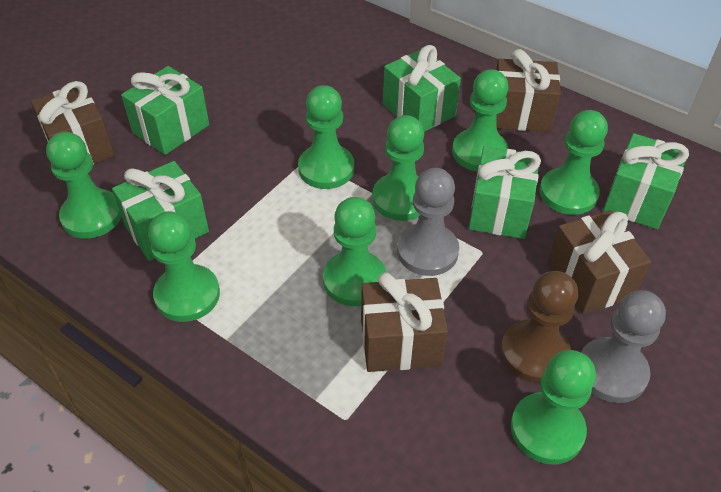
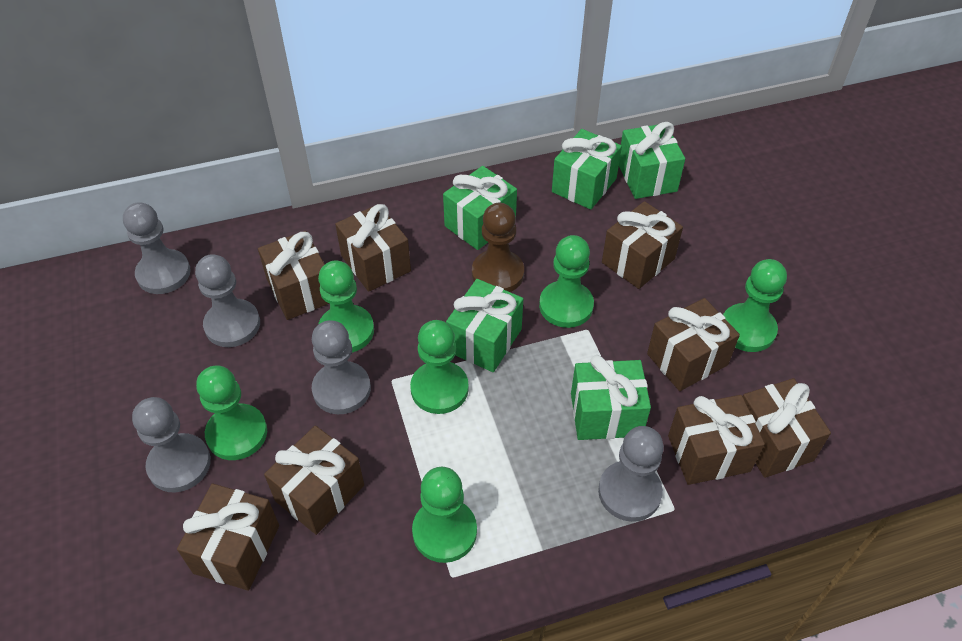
brown gift: [31,81,115,164] [361,272,448,372] [496,49,561,132] [548,210,651,314] = 4 -> [177,483,279,591] [258,231,330,320] [264,426,364,535] [335,204,411,292] [602,201,683,289] [647,298,740,391] [668,395,765,485] [743,378,831,478] = 8
green pawn: [46,132,121,239] [148,211,220,322] [298,85,354,189] [323,197,386,306] [372,115,424,221] [452,69,509,172] [511,350,596,464] [540,110,608,215] = 8 -> [196,366,267,460] [318,260,374,352] [410,320,469,414] [412,467,477,563] [539,235,594,328] [723,259,787,352] = 6
grey pawn: [397,168,459,276] [581,290,666,403] = 2 -> [123,202,191,294] [132,397,211,492] [195,254,260,347] [312,320,371,414] [598,426,664,522] = 5

